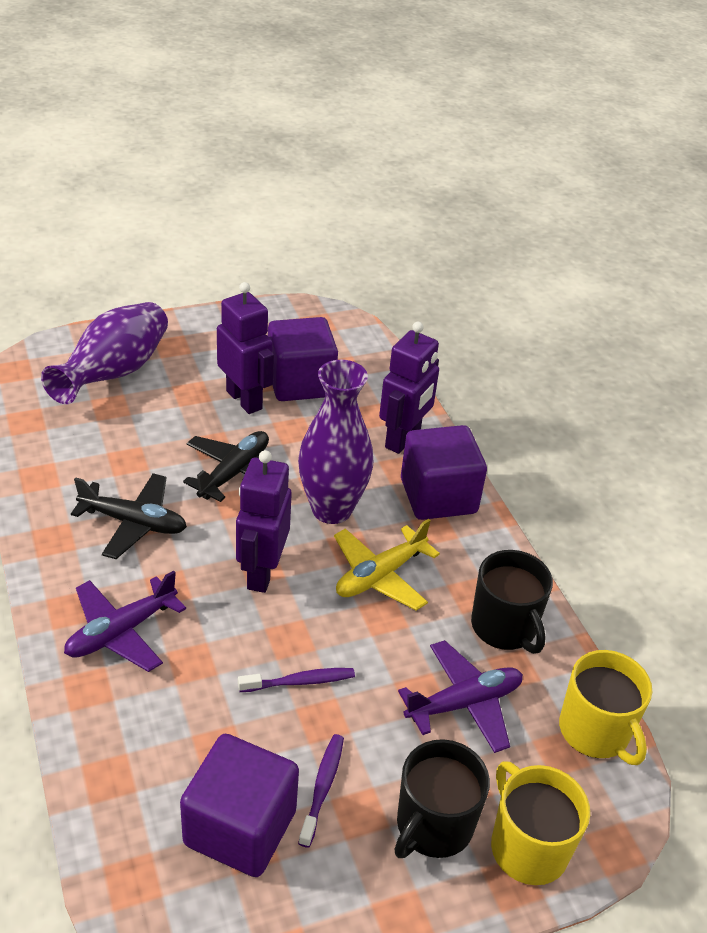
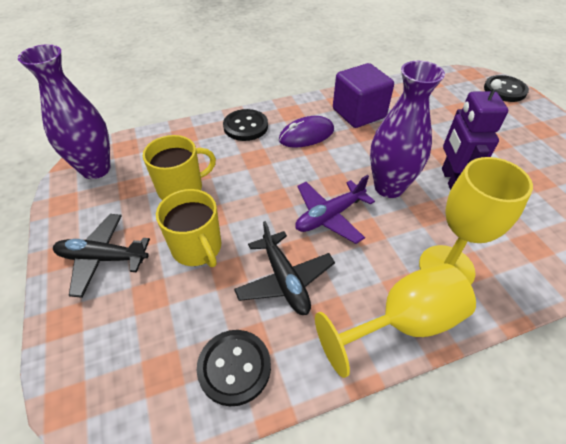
black button: none = 0 -> [197,330,271,406] [223,109,268,141] [484,75,529,102] = 3
black mug: [395,739,490,858] [471,550,553,654] = 2 -> none = 0
purple cube: [180,734,299,877] [268,317,338,401] [401,425,487,520] = 3 -> [333,63,394,128] = 1
purple mouse: none = 0 -> [279,116,334,148] = 1
purple plane: [64,570,186,672] [398,640,523,753] = 2 -> [295,175,375,244] = 1
purple robot: [217,282,274,414] [236,450,292,593] [379,322,439,454] = 3 -> [442,79,508,190] = 1
purple toothbrush: [238,668,355,692] [298,734,344,848] = 2 -> none = 0
yellow goblet: none = 0 -> [315,263,476,378] [419,157,533,284] = 2
yellow plane: [334,519,440,611] = 1 -> none = 0

